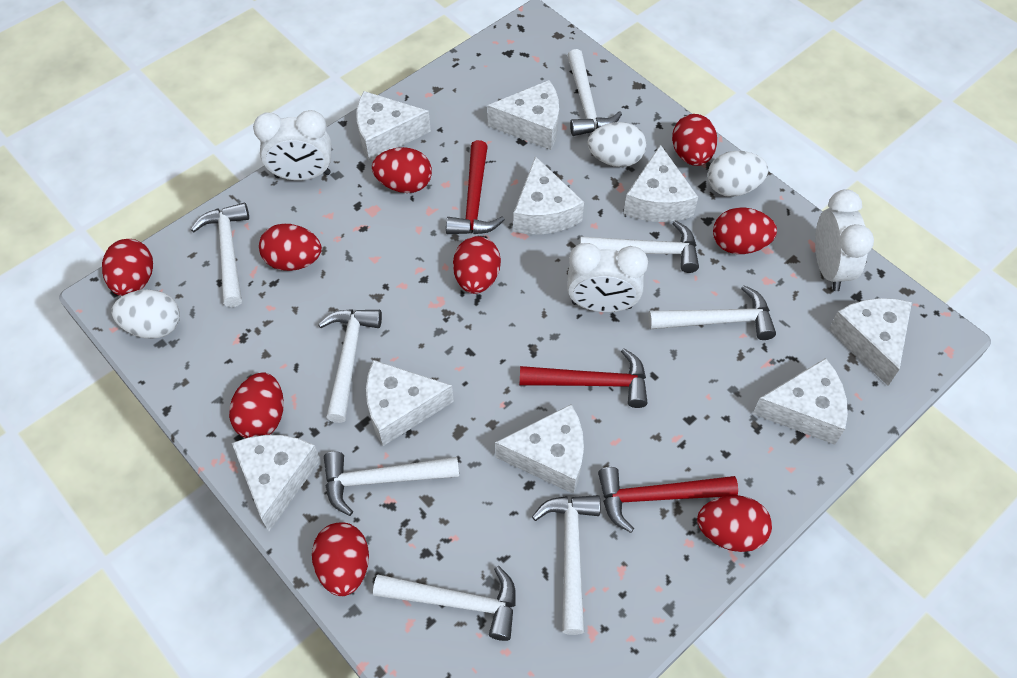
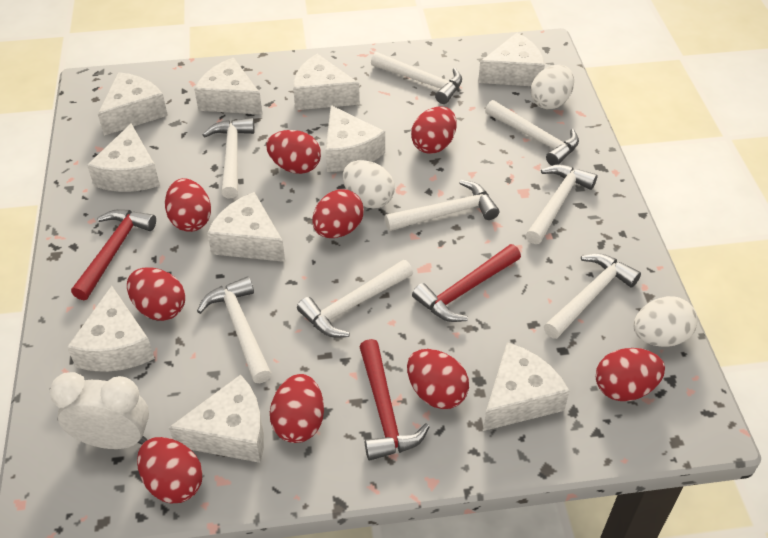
white cheese: [232,435,320,531] [356,91,431,162] [366,360,454,446] [487,80,559,150] [495,404,584,494] [513,156,584,234] [623,144,698,222] [753,358,848,445] [829,298,912,386] = 9 -> [67,286,155,372] [87,124,160,192] [98,72,168,136] [169,375,264,463] [194,58,263,115] [207,192,285,262] [293,54,360,110] [325,105,385,172] [478,33,545,86] [483,342,570,431] = 10
white clock: [253,110,331,180] [567,243,648,312] [815,189,874,291] = 3 -> [50,372,149,449] = 1

